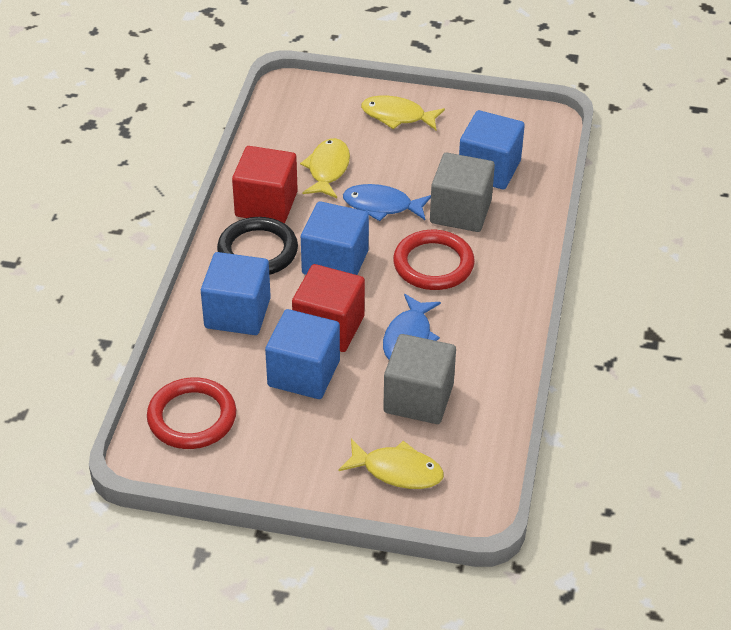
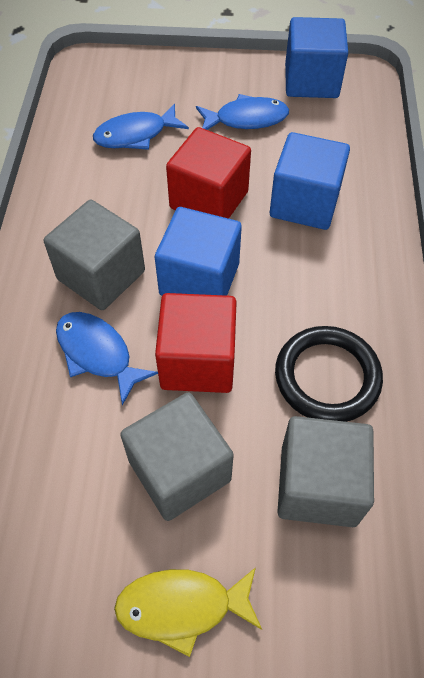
blue cube: [201,252,271,335] [265,309,340,399] [301,201,369,275] [459,110,525,189] = 4 -> [155,207,242,296] [270,132,350,230] [285,17,348,98] = 3
blue fish: [343,184,431,221] [383,294,441,360] = 2 -> [56,312,158,405] [93,104,189,150] [196,94,289,130] = 3
grey cube: [383,334,456,424] [430,153,495,232] = 2 -> [44,200,145,310] [120,392,234,521] [277,416,374,527] = 3
red ring: [147,377,236,449] [393,230,475,290] = 2 -> none = 0
yellow fish: [300,138,350,198] [338,439,444,489] [361,96,445,130] = 3 -> [114,567,262,657] = 1

